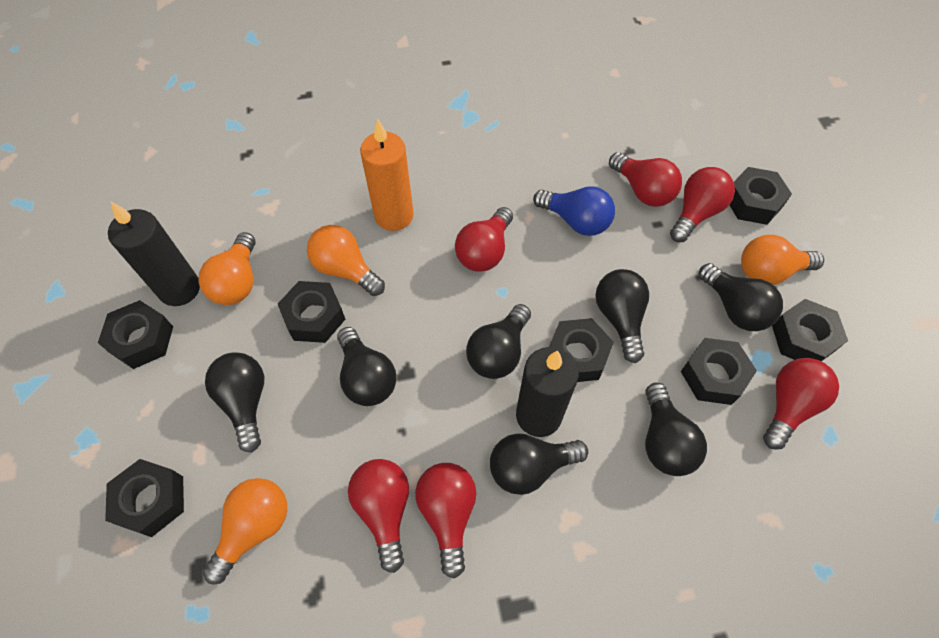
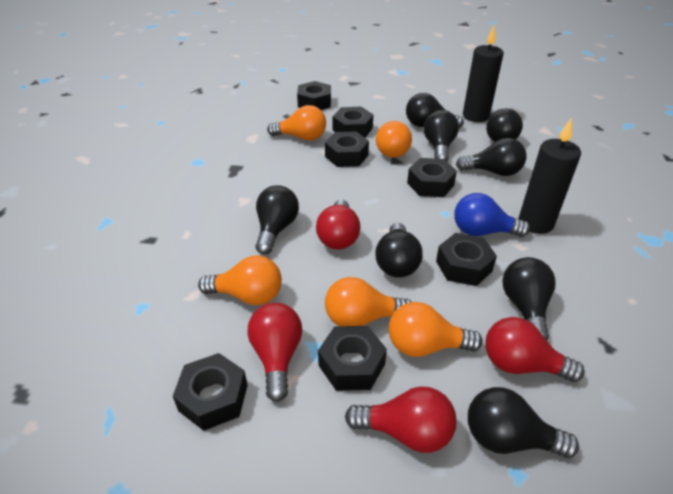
black light bulb: [205,352,264,453] [337,327,396,406] [466,304,531,379] [490,434,588,495] [595,269,649,363] [645,383,707,476] [699,263,783,331] = 7 -> [256,185,299,255] [375,223,423,278] [406,93,464,128] [423,110,459,162] [456,138,526,176] [468,387,579,458] [486,109,523,142] [502,257,556,340] = 8
orange candle: [360,119,414,231] = 1 -> none = 0
orange light bulb: [198,232,256,305] [203,478,287,584] [307,225,385,296] [741,235,824,285] = 4 -> [198,255,282,305] [267,105,326,141] [325,277,412,326] [376,121,412,158] [389,302,483,357] = 5
red light bulb: [348,459,409,573] [415,463,476,579] [455,207,513,272] [609,152,682,207] [670,167,735,242] [763,358,839,450] = 6 -> [248,303,302,402] [316,200,361,250] [345,386,457,453] [485,317,585,382] = 4

